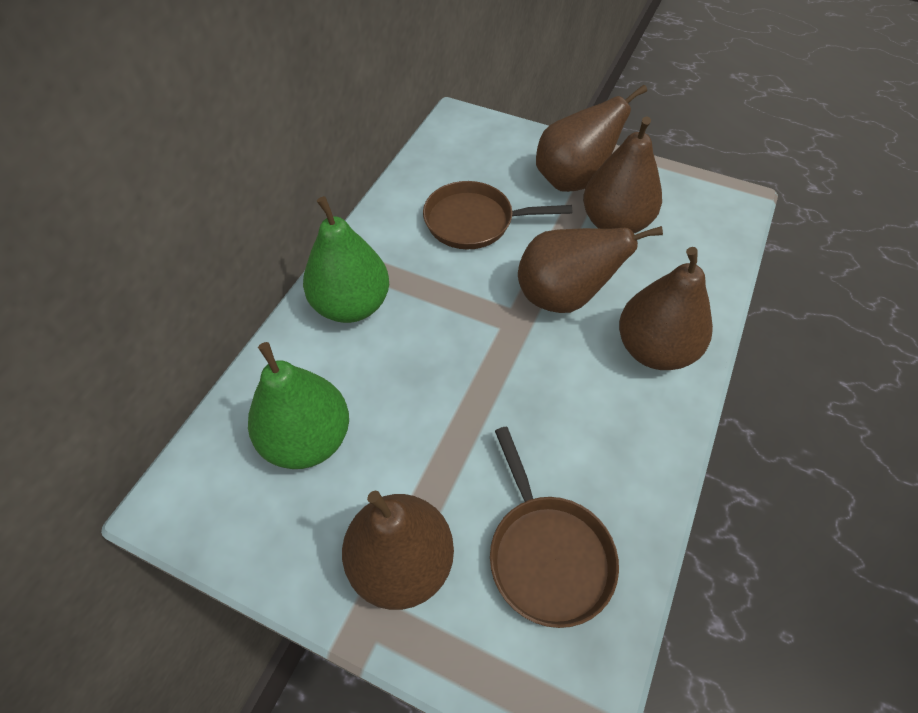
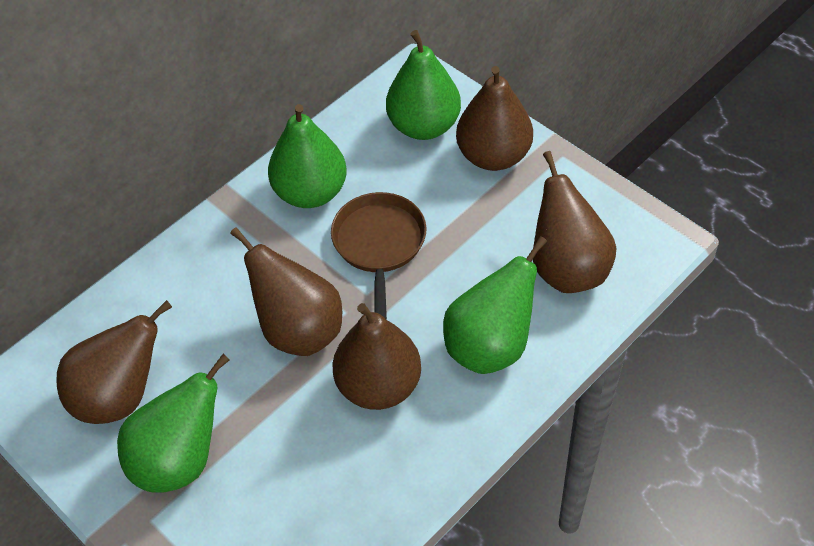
brown pan: [423,181,572,249] [490,426,619,628] = 2 -> [331,192,427,320] = 1
green pear: [248,342,349,469] [303,196,389,323] = 2 -> [117,354,230,493] [268,104,347,208] [386,30,461,140] [443,236,547,374] = 4

